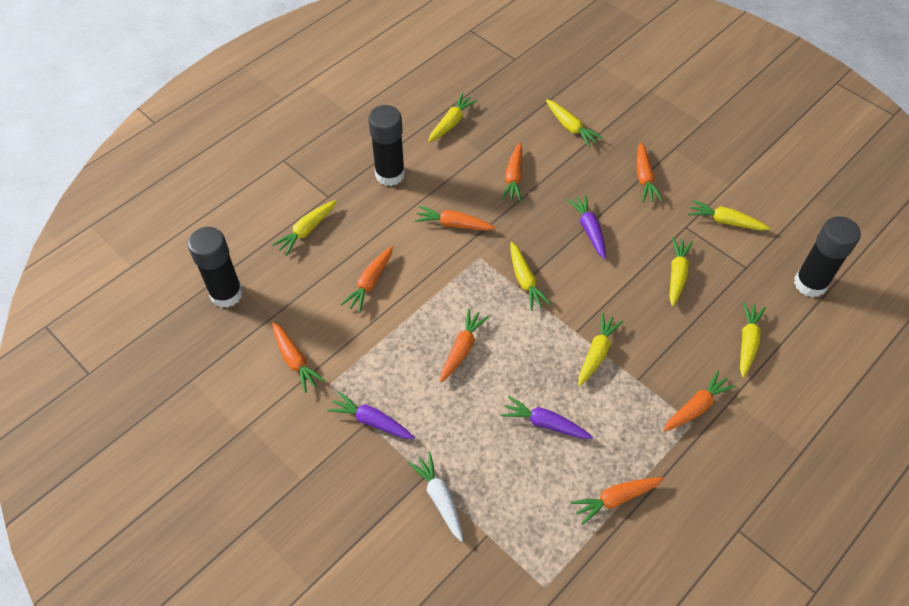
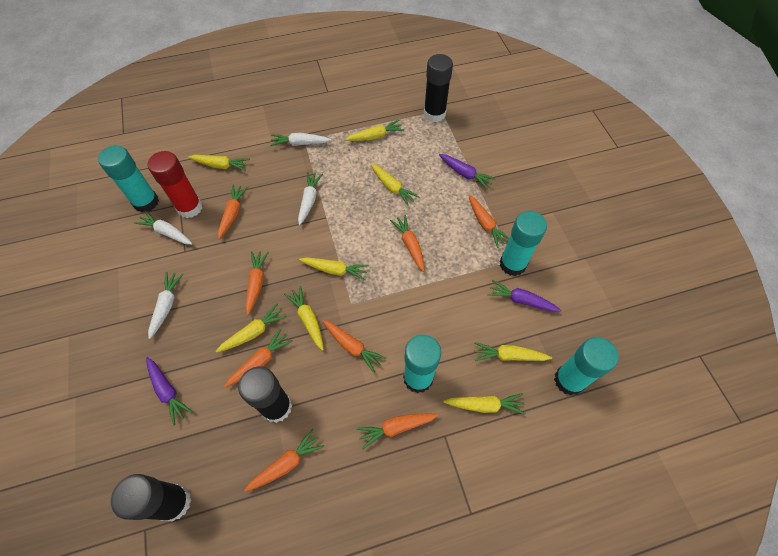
red glue stick: none = 0 -> [148,151,202,218] = 1
turquoise glue stick: none = 0 -> [98,145,159,212] [403,335,441,393] [500,211,547,276] [554,337,618,395] = 4
white carrot: [408,452,463,542] = 1 -> [134,211,192,245] [148,272,184,339] [270,133,331,146] [298,172,323,225] = 4

